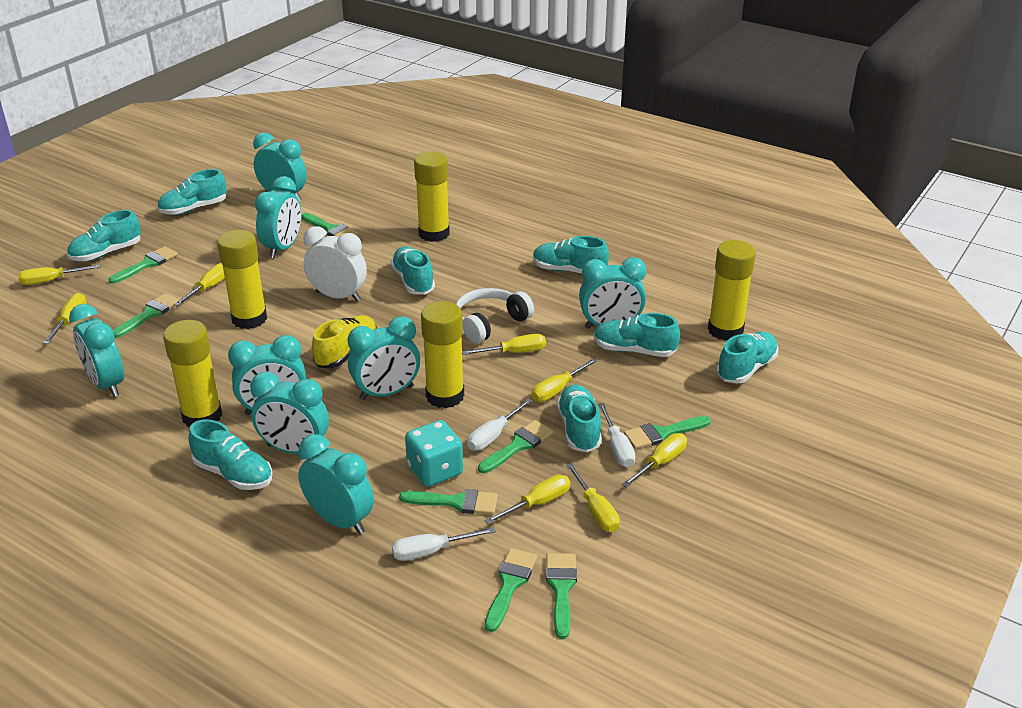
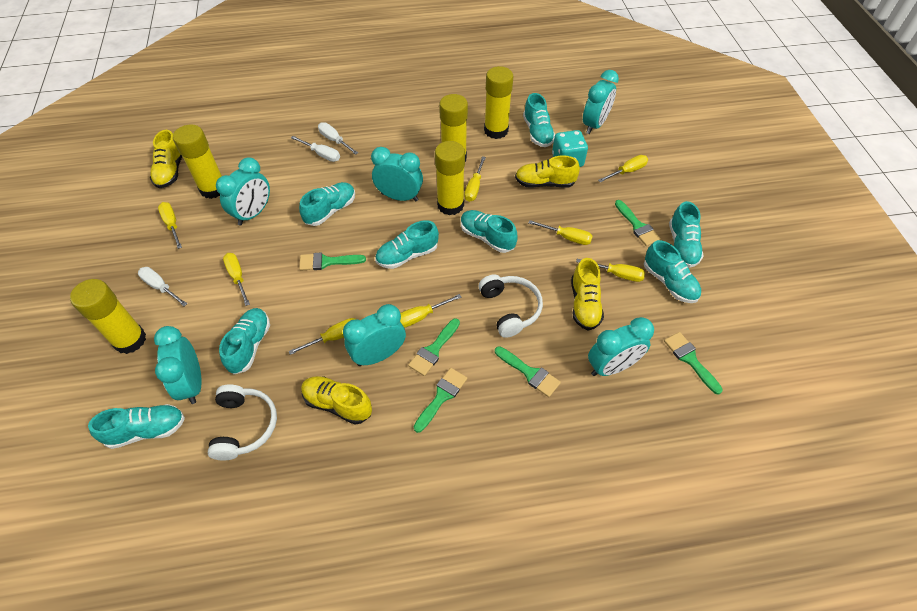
green brush: [109,246,178,284] [113,293,180,338] [302,213,358,237] [399,489,498,515] [478,420,553,473] [485,548,537,632] [546,553,577,639] [624,416,711,449] = 8 -> [299,252,366,270] [408,318,460,376] [414,368,467,433] [495,346,561,397] [615,200,661,246] [664,332,723,395] = 6
turquoise clock: [69,304,124,397] [228,335,306,415] [250,372,329,454] [253,133,307,201] [255,176,301,258] [298,434,374,534] [348,316,420,400] [579,257,646,329] = 8 -> [154,326,202,404] [216,157,270,226] [343,304,406,366] [371,147,423,202] [583,70,619,134] [588,317,654,376] = 6
white clock: [303,226,367,302] = 1 -> none = 0
white headphones: [456,288,534,344] = 1 -> [208,385,277,461] [479,274,543,338] = 2
yellow shoe: [312,315,377,368] = 1 -> [150,130,183,188] [301,376,372,425] [515,155,580,188] [571,258,604,331] = 4

